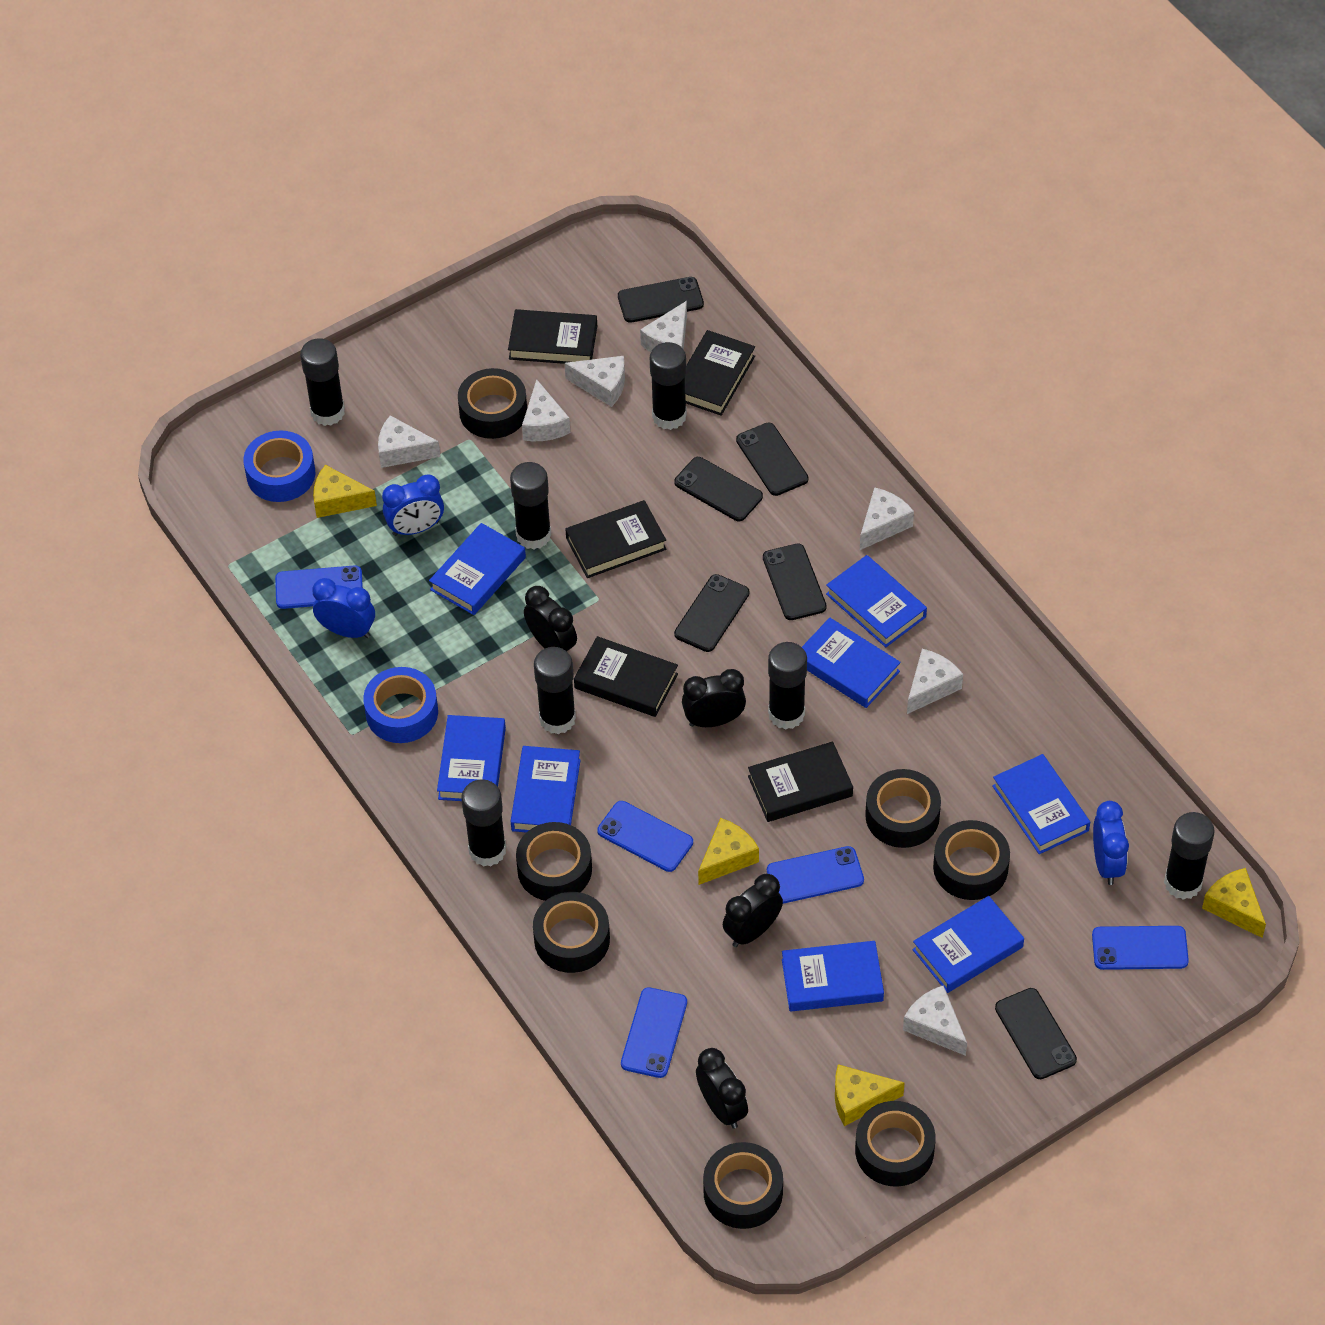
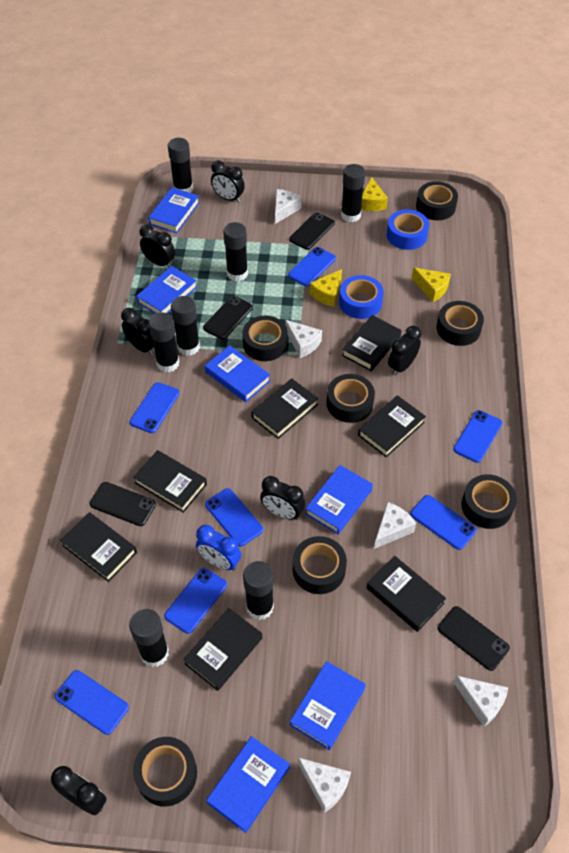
black book: [508,309,597,364] [565,500,667,578] [574,636,678,717] [685,330,755,416] [748,742,853,822] = 5 -> [60,512,137,582] [133,450,207,513] [183,608,262,691] [251,378,318,439] [342,315,401,371] [358,395,426,457] [367,556,446,632] = 7
black clock: [524,586,577,651] [682,669,746,727] [696,1048,748,1129] [723,874,783,947] = 4 -> [51,766,107,815] [121,308,154,355] [140,225,175,267] [211,161,245,203] [260,476,305,520] [388,326,421,376] = 6
black phone: [618,277,704,323] [674,457,763,521] [674,574,749,652] [736,423,808,496] [763,543,827,620] [995,988,1077,1079] = 6 -> [90,482,156,526] [203,296,253,339] [289,212,335,250] [438,606,510,671] = 4
blue book: [429,523,526,615] [437,715,506,801] [511,746,581,832] [782,941,884,1011] [802,617,901,708] [826,555,927,647] [913,896,1024,993] [992,754,1090,854] = 8 -> [136,266,197,314] [148,187,200,233] [205,345,270,402] [206,736,290,833] [290,661,366,750] [305,465,373,534] = 6
blue clock: [312,578,375,638] [382,474,444,536] [1093,801,1129,885] = 3 -> [196,525,241,571] = 1
blue phone: [275,565,363,609] [597,801,693,872] [621,987,687,1078] [767,846,864,904] [1092,926,1189,970] = 5 -> [55,670,129,735] [130,382,180,433] [164,568,227,634] [205,488,263,546] [288,247,336,286] [410,495,476,550] [453,410,502,463] = 7
white cheese: [378,415,441,468] [522,379,570,441] [565,356,625,407] [640,301,687,352] [860,487,914,550] [903,985,967,1056] [907,649,963,714] = 7 -> [275,189,302,224] [285,320,322,358] [298,758,351,813] [374,502,416,549] [453,676,508,727] = 5
yellow cheese: [313,465,377,518] [698,818,759,885] [835,1064,905,1126] [1202,868,1266,938] = 4 -> [310,269,342,307] [361,177,388,211] [412,267,451,302] = 3

